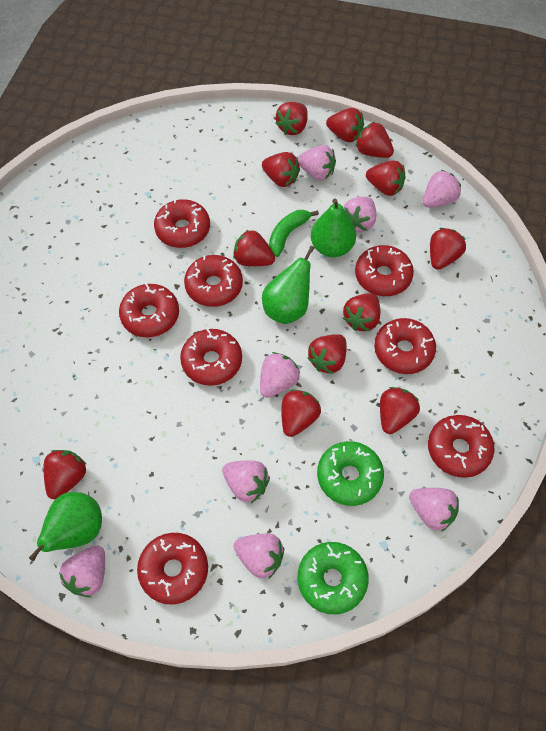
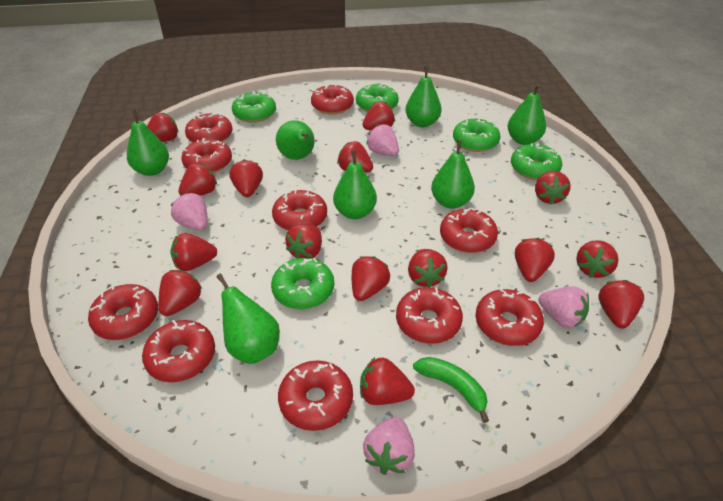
green donut: [298,542,369,615] [317,441,384,506] = 2 -> [232,91,276,123] [271,258,334,309] [356,83,399,112] [453,117,500,152] [511,143,562,180] = 5
green pear: [29,492,102,561] [262,246,315,324] [311,199,356,257] = 3 -> [127,110,169,176] [216,274,280,364] [276,120,315,160] [333,150,377,219] [406,66,442,127] [431,140,475,209] [508,84,546,145] = 7
pink strawberry: [59,545,105,597] [222,460,270,503] [234,533,284,578] [260,352,300,398] [298,145,336,180] [343,197,376,232] [409,488,459,532] [423,170,461,208] = 8 -> [171,193,208,230] [363,417,415,475] [366,124,399,156] [539,287,589,328] = 4
red donut: [119,283,179,337] [137,533,208,605] [154,199,210,248] [180,329,242,386] [184,255,243,307] [355,245,414,296] [374,318,436,374] [428,415,495,478] = 8 -> [88,284,158,340] [142,320,215,382] [182,138,232,173] [185,113,232,142] [272,190,327,231] [278,360,353,431] [311,84,354,115] [396,287,463,344] [440,208,498,253] [475,288,544,346] = 10
red strawberry: [44,450,87,499] [233,230,275,266] [262,152,300,187] [275,102,308,135] [281,390,321,437] [308,334,347,374] [326,108,364,142] [343,293,380,331] [356,122,394,158] [366,160,405,196] [380,387,420,434] [430,228,466,270] = 12 -> [147,113,179,142] [159,270,202,316] [170,233,217,271] [178,163,217,196] [230,159,263,197] [285,224,322,259] [337,141,373,173] [352,256,390,301] [360,357,415,405] [362,101,395,130] [408,249,448,287] [515,238,555,282] [535,171,571,205] [576,240,619,278] [598,280,644,328] = 15

